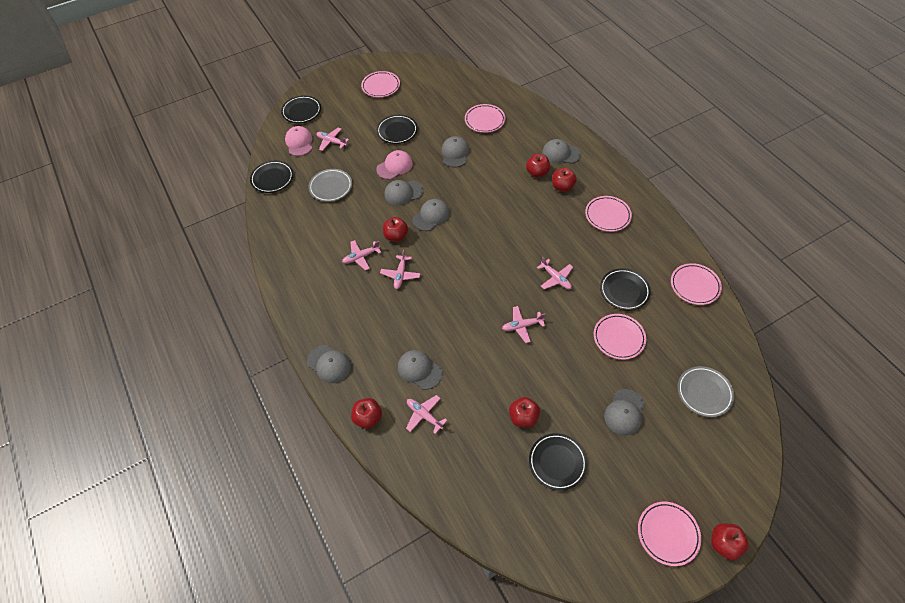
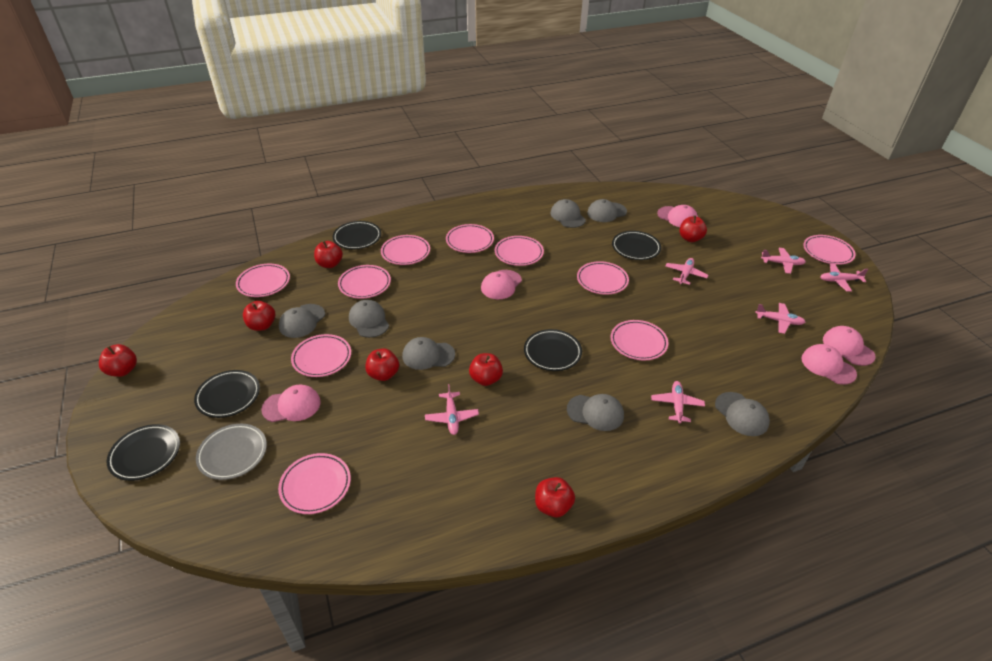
grey plate: [309,169,352,202] [678,366,734,417] = 2 -> [196,424,267,480] = 1
pink cap: [285,126,312,156] [376,150,413,179] = 2 -> [261,385,321,422] [481,270,522,299] [657,205,698,227] [801,344,857,385] [823,326,875,366] = 5
pink plate: [361,71,400,97] [465,104,505,133] [585,196,632,232] [594,314,646,360] [638,502,701,566] [671,263,722,305] = 6 -> [236,264,290,297] [278,453,351,514] [291,334,351,377] [338,265,391,299] [381,235,430,265] [446,224,494,253] [495,236,544,266] [577,261,629,295] [610,320,668,360] [803,235,856,265] = 10
red apple: [351,398,382,429] [383,217,408,242] [509,397,540,428] [526,154,550,178] [552,168,577,192] [711,523,749,560] = 6 -> [99,344,137,377] [243,301,275,331] [314,241,343,268] [365,348,399,381] [469,353,503,386] [535,477,575,517] [680,215,707,242] = 7

